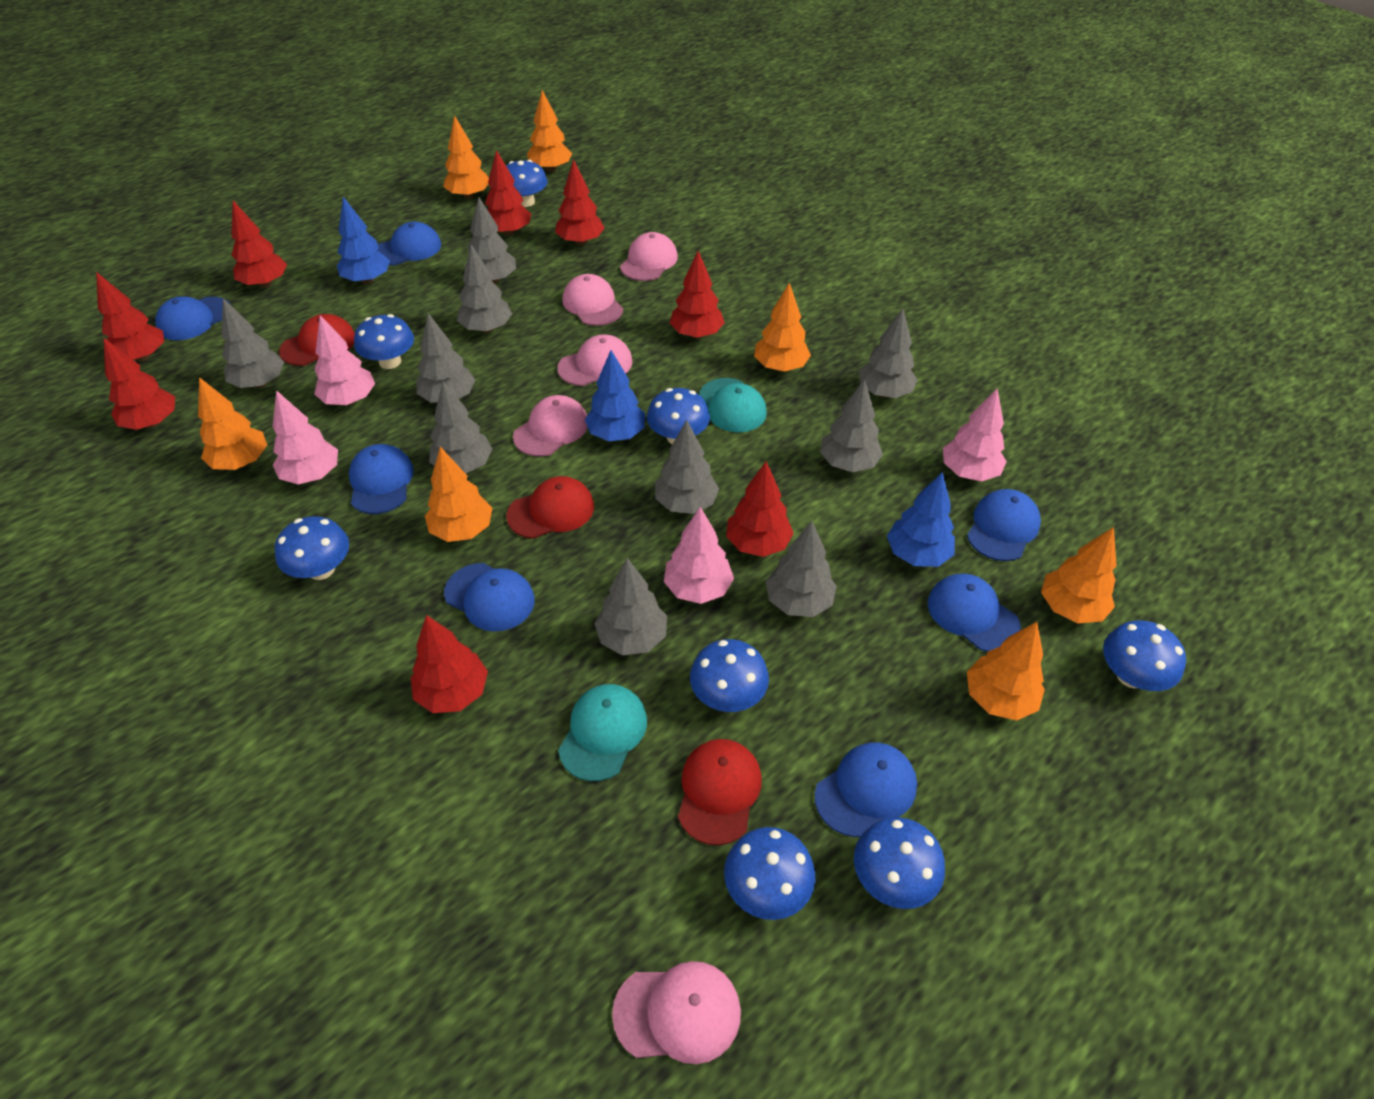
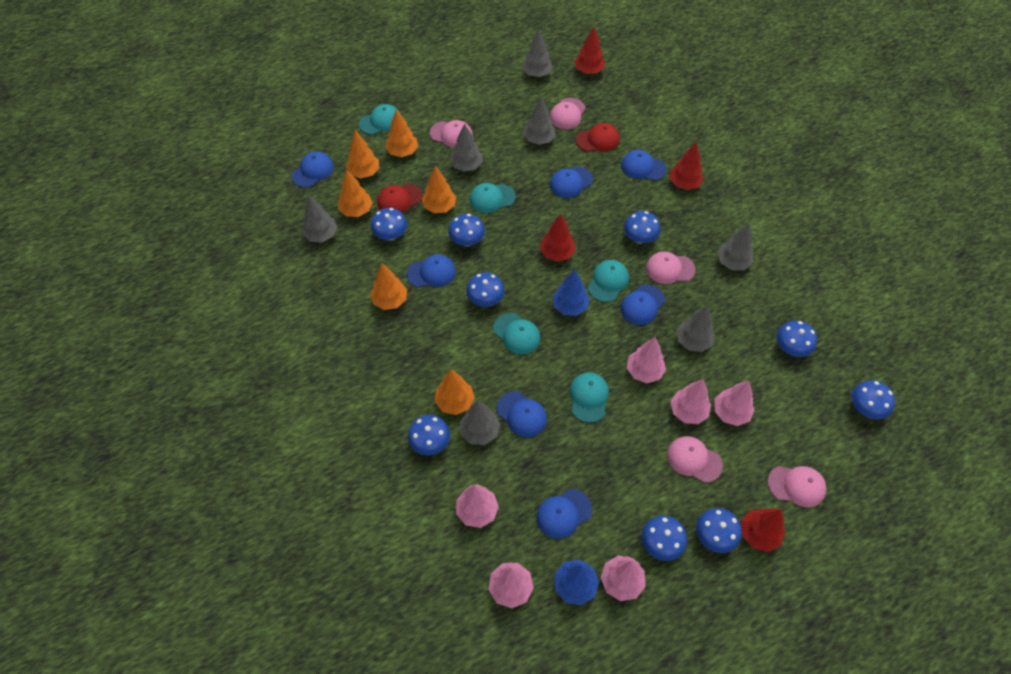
blue mushroom: [275,516,349,580] [354,314,414,369] [506,160,548,207] [647,388,710,444] [690,639,769,712] [724,827,815,920] [854,817,945,909] [1103,620,1186,691] = 8 -> [371,208,407,241] [408,415,450,455] [448,214,485,246] [466,272,505,307] [624,211,660,244] [642,516,687,561] [696,508,742,553] [776,321,817,357] [852,380,895,419] = 9
blue tree: [337,197,390,284] [585,350,645,441] [887,472,955,567] = 3 -> [552,269,590,316] [555,560,599,605] = 2
grey tree: [222,298,284,388] [416,313,475,403] [429,382,493,474] [457,245,512,333] [464,197,516,284] [594,558,667,655] [655,420,719,514] [766,521,837,617] [820,379,883,472] [859,309,918,398] = 10 -> [302,195,338,243] [450,123,483,172] [460,401,500,445] [522,30,553,77] [523,97,556,145] [676,306,715,352] [717,224,753,270] = 7
orange tree: [198,377,267,470] [425,447,492,542] [443,115,489,199] [527,90,572,172] [754,283,811,371] [967,622,1045,721] [1041,527,1117,623] = 7 -> [338,170,373,217] [346,131,379,178] [370,263,407,310] [385,109,418,157] [422,166,456,213] [435,370,475,415] = 6
pink tree: [273,390,338,484] [314,315,375,405] [664,507,734,604] [943,389,1007,482] = 4 -> [456,484,499,528] [488,562,534,608] [600,555,646,601] [627,337,666,383] [670,379,711,424] [714,381,755,426] = 6
red cap: [279,314,355,366] [506,476,594,539] [678,739,762,845] = 3 -> [377,184,422,213] [576,123,620,152] = 2
red tree: [96,272,164,361] [104,338,175,430] [231,201,287,288] [411,615,488,713] [485,150,531,236] [555,159,605,245] [669,250,725,338] [726,461,794,557] = 8 -> [540,214,576,262] [574,27,605,74] [670,142,704,190] [741,508,785,552] = 4
turquoise cap: [558,684,647,781] [699,378,767,432] = 2 -> [359,104,400,135] [470,183,516,213] [493,313,540,354] [570,372,609,423] [588,260,629,302] = 5

